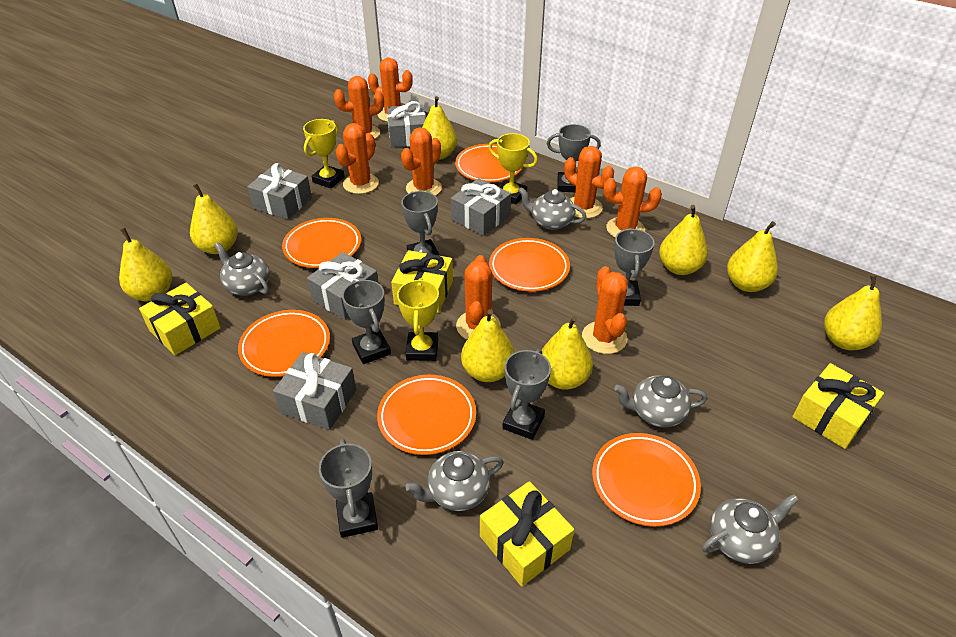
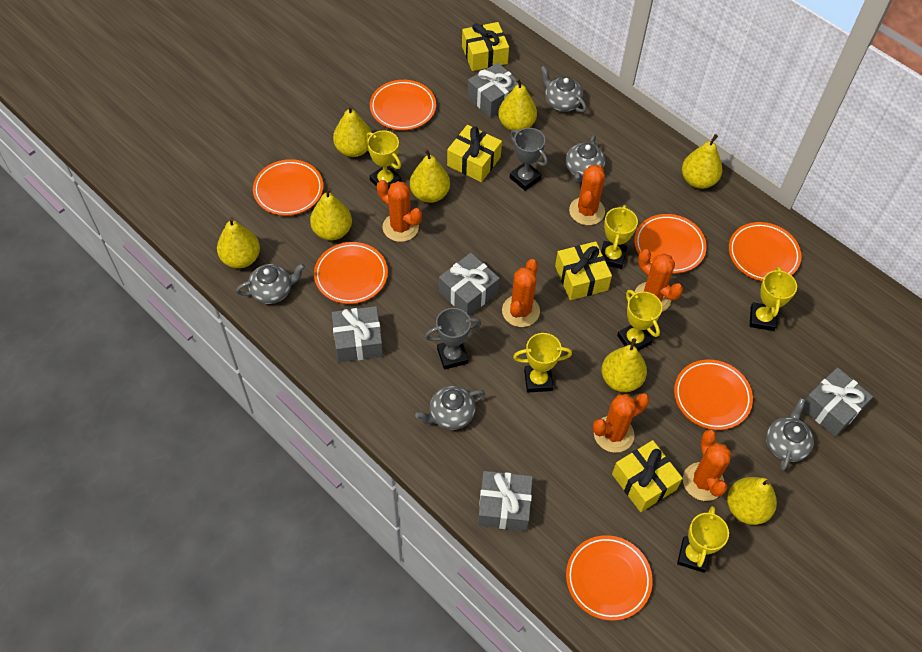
grey trophy: [319,439,378,538] [342,280,391,364] [401,191,440,256] [502,349,551,440] [547,124,601,192] [614,228,655,306] = 6 -> [425,308,481,370] [510,128,548,191] = 2
orange cactus: [334,76,384,139] [336,123,379,194] [368,57,413,122] [401,127,442,196] [456,255,501,339] [564,146,614,219] [582,266,628,354] [603,166,662,238] = 8 -> [377,180,422,242] [502,259,540,327] [569,165,605,225] [593,393,649,453] [635,249,683,312] [683,430,731,501] = 6
orange plate: [238,310,330,377] [282,218,361,268] [377,375,476,455] [455,144,523,182] [489,238,570,292] [592,433,701,527] = 6 -> [253,159,323,216] [314,242,388,304] [370,80,436,130] [566,535,653,621] [634,214,707,274] [674,360,753,430] [729,222,802,281] = 7
yellow trophy: [303,119,345,189] [397,278,439,361] [489,133,538,205] = 3 -> [367,130,402,189] [513,333,572,392] [601,205,638,269] [617,290,662,351] [677,506,729,573] [750,267,797,331] = 6

